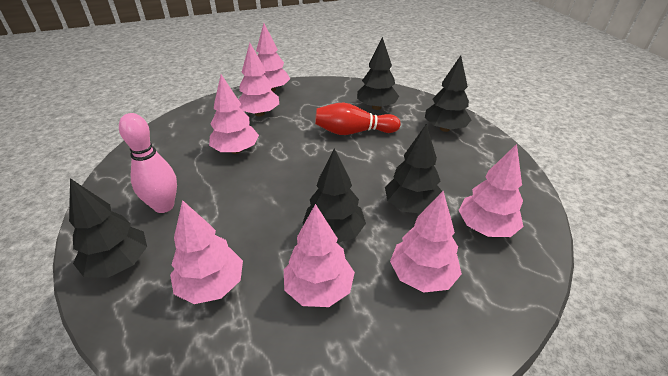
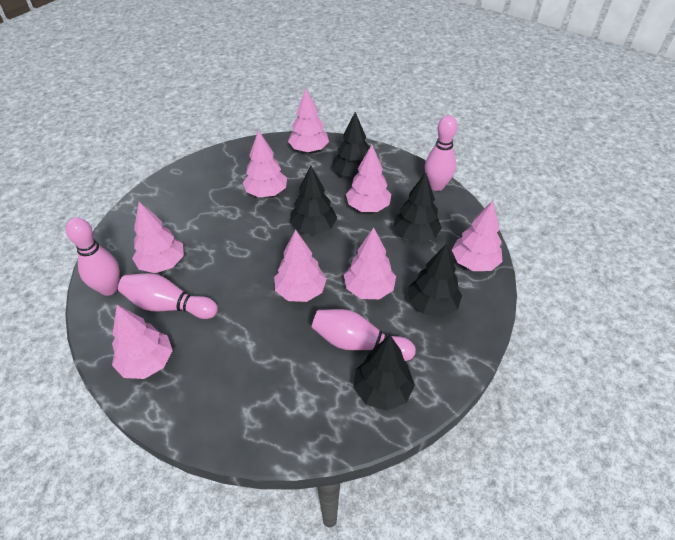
pink bowling pin: [119,113,177,213] = 1 -> [66,217,120,296] [118,273,218,319] [312,309,416,361] [425,115,458,191] = 4
pink tree: [170,200,243,304] [209,74,259,154] [239,43,279,116] [256,23,290,92] [284,204,355,307] [390,191,462,293] [458,144,524,237] = 7 -> [112,305,173,379] [132,202,184,273] [243,130,287,197] [274,230,326,302] [288,88,329,153] [344,228,396,299] [346,145,391,212] [452,201,502,271] = 8
red bowling pin: [315,102,401,135] = 1 -> none = 0

